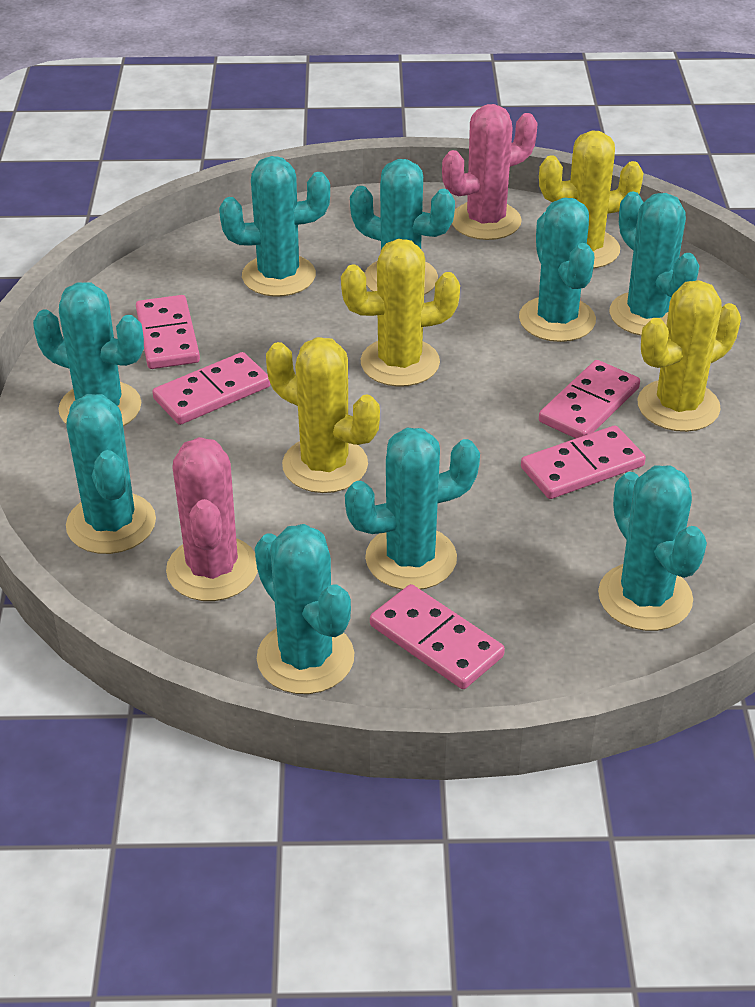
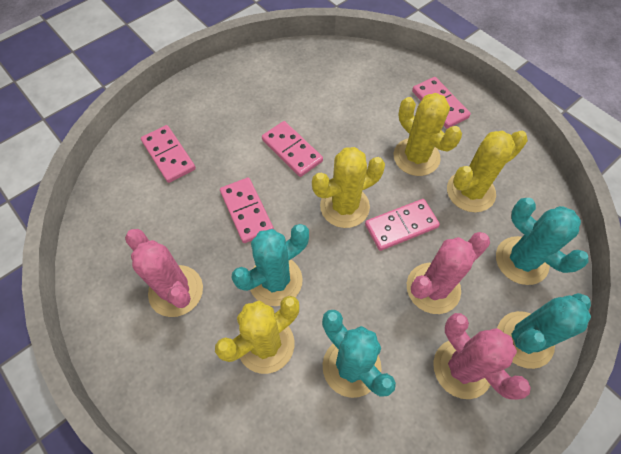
pink cactus: [166,437,258,601] [442,104,538,240] = 2 -> [125,229,203,317] [407,232,490,314] [433,313,531,400] = 3
turquoise cactus: [33,282,144,426] [66,394,156,554] [219,156,330,297] [255,524,354,694] [345,428,480,590] [350,159,455,295] [519,198,596,342] [598,465,707,631] [610,192,700,336] = 9 -> [232,224,309,306] [322,310,396,398] [496,198,589,285] [497,293,591,369] = 4

